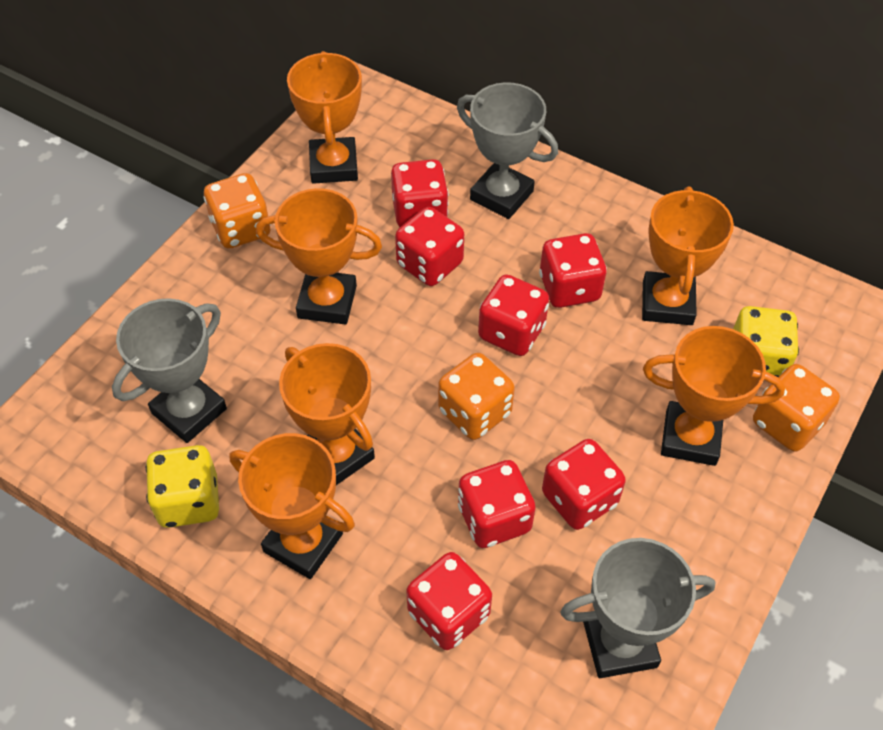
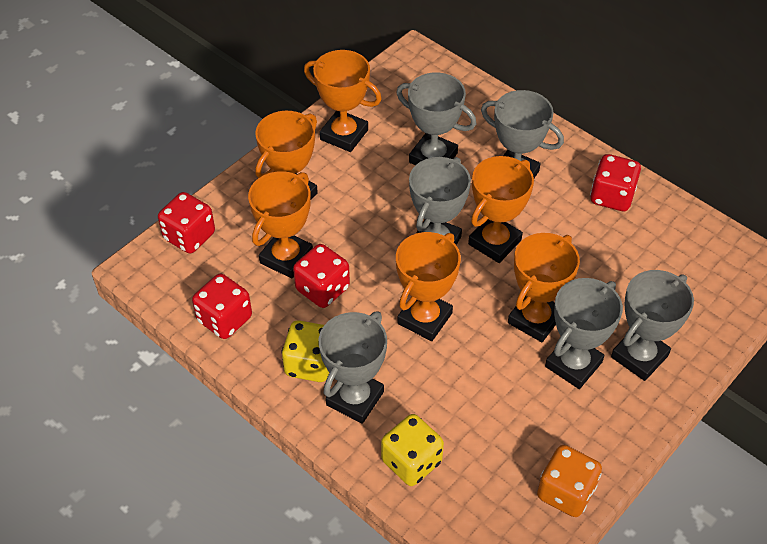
grey trophy: [112,298,227,443] [457,82,558,219] [560,538,716,678] = 3 -> [319,311,387,424] [396,72,476,165] [409,157,471,245] [481,90,564,178] [545,278,623,389] [611,270,694,381] = 6
orange dice: [204,173,271,249] [438,353,515,440] [753,364,840,452] = 3 -> [537,445,602,517] = 1
red dice: [391,159,449,227] [395,207,464,286] [406,552,492,650] [458,460,536,548] [478,274,549,356] [539,233,607,308] [542,439,626,530] = 7 -> [158,192,215,253] [192,274,252,339] [293,244,350,308] [590,154,641,211] = 4

